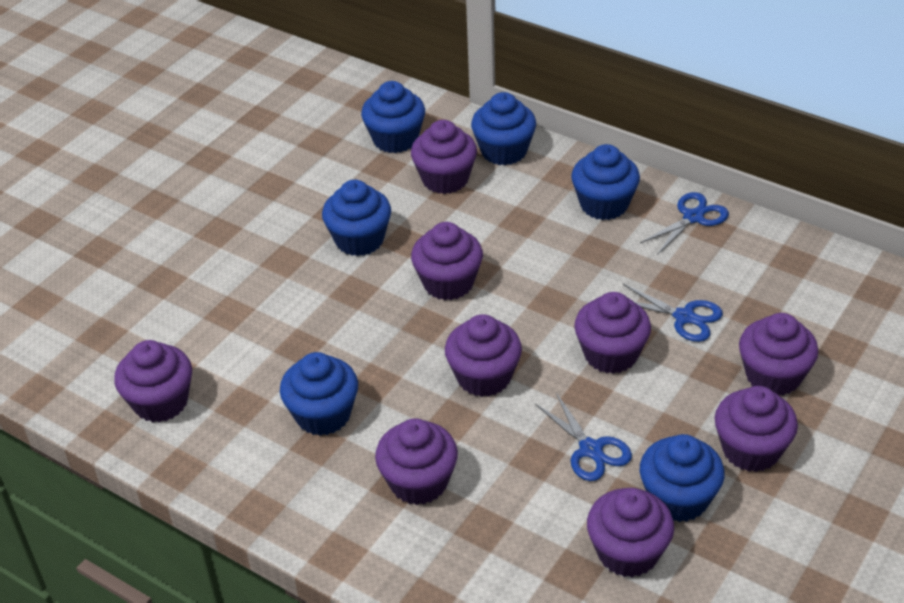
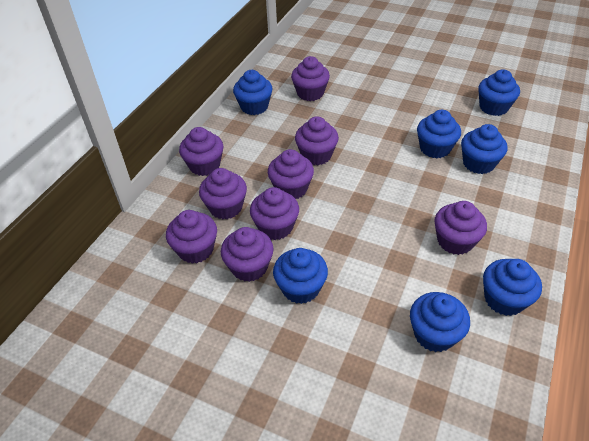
blue cupcake: [280,352,358,436] [322,180,391,256] [361,81,425,153] [471,92,536,165] [571,144,640,220] [640,434,725,522] = 6 -> [233,70,272,115] [273,248,328,304] [410,292,470,352] [417,110,461,158] [461,124,508,174] [478,69,520,116] [483,259,542,316] = 7
blue scissors: [535,393,632,481] [623,284,723,342] [640,192,729,255] = 3 -> none = 0

